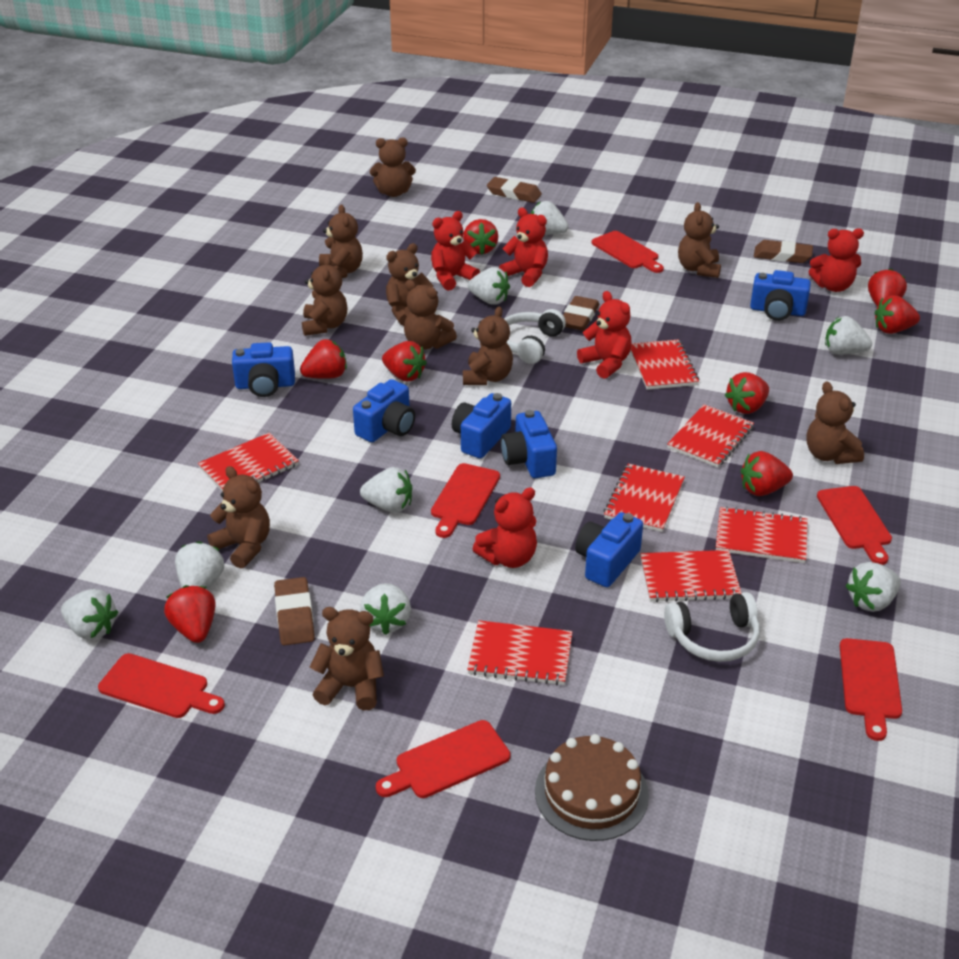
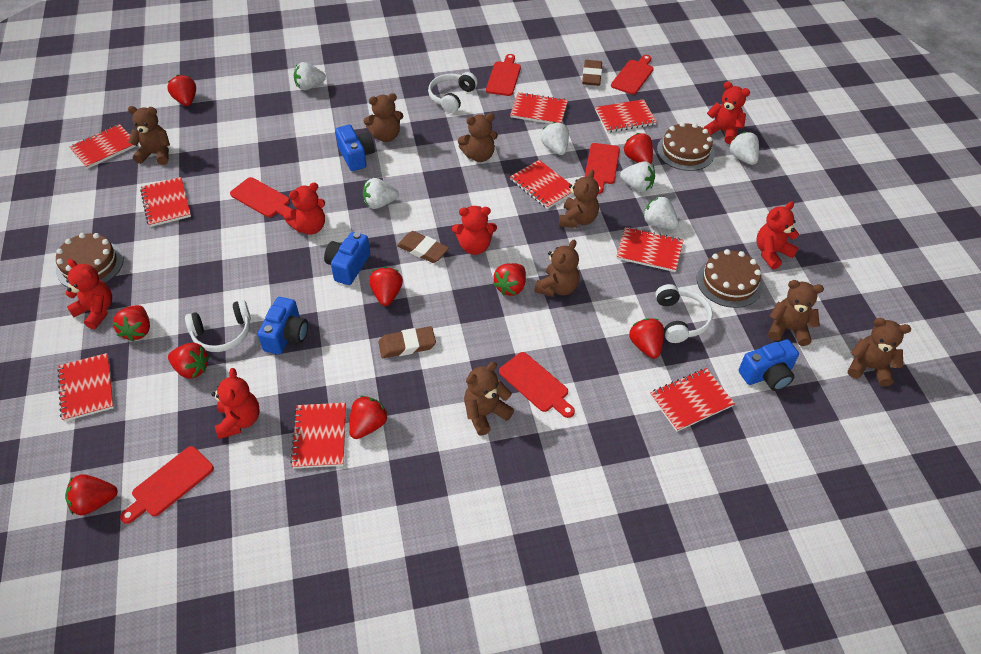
blue camera: [232,342,295,397] [353,379,415,442] [452,393,511,459] [501,410,557,478] [575,512,643,587] [750,270,811,321] = 6 -> [258,297,308,355] [324,232,370,285] [335,124,375,171] [739,339,799,391] = 4
brown cake: [535,734,649,841] = 1 -> [56,233,124,288] [657,122,715,171] [697,249,763,308] = 3
brown eraser: [274,577,315,646] [487,177,542,203] [563,296,599,331] [754,240,813,263] = 4 -> [378,326,436,358] [397,231,449,263] [582,60,602,86] = 3
brown teddy bear: [207,466,270,568] [302,256,348,336] [310,607,384,710] [319,204,363,278] [370,137,416,197] [386,243,436,326] [404,280,457,350] [463,306,513,385] [678,202,721,278] [806,381,864,464] = 10 -> [128,106,170,165] [363,93,403,142] [458,113,498,162] [464,362,514,436] [534,240,579,297] [559,170,599,228] [768,280,824,346] [848,318,911,386] = 8
red notebook: [198,433,299,491] [467,620,573,685] [604,464,685,532] [630,339,699,390] [640,550,741,602] [667,404,754,468] [716,506,808,563] = 7 -> [57,353,114,421] [69,124,138,169] [140,177,191,227] [290,403,346,468] [510,92,568,124] [510,160,573,209] [595,99,657,133] [616,227,683,272] [650,368,735,432] = 9
red strawberry: [164,585,216,643] [300,339,347,379] [382,341,427,381] [463,219,498,254] [725,372,769,414] [741,451,793,496] [868,268,907,307] [875,295,920,334] = 8 -> [65,474,118,515] [113,305,150,342] [167,75,196,106] [168,343,210,379] [349,396,388,439] [369,267,403,306] [493,263,526,296] [623,133,653,164] [629,318,664,359] = 9
red teddy bear: [431,211,480,291] [473,487,537,568] [499,207,548,287] [577,291,632,379] [809,228,864,292] = 5 -> [65,259,112,330] [212,368,260,439] [283,183,325,235] [452,206,497,255] [704,81,750,144] [757,201,799,270] = 6
white headphones: [504,309,566,364] [664,592,760,662] = 2 -> [185,300,251,352] [428,72,478,113] [656,284,713,343] = 3
white strawberry: [61,589,118,640] [175,541,224,589] [360,467,412,513] [360,583,411,635] [468,267,510,305] [531,201,569,235] [825,316,872,355] [846,562,901,612] = 8 -> [294,62,326,90] [363,178,399,209] [541,122,569,155] [620,161,655,192] [643,196,679,229] [729,132,759,165] = 6

